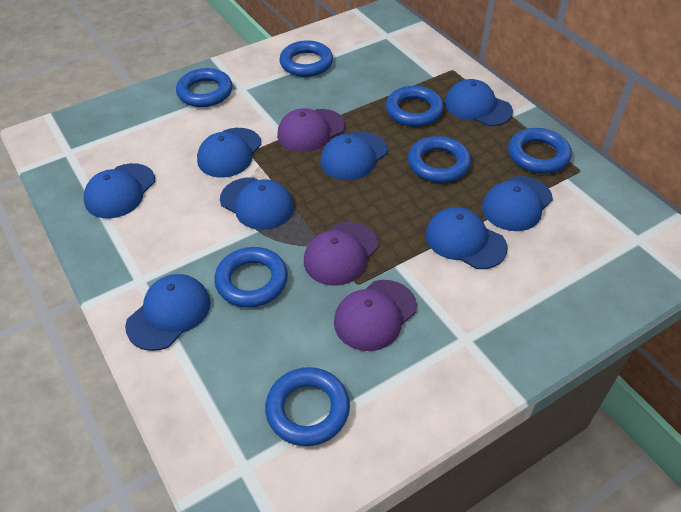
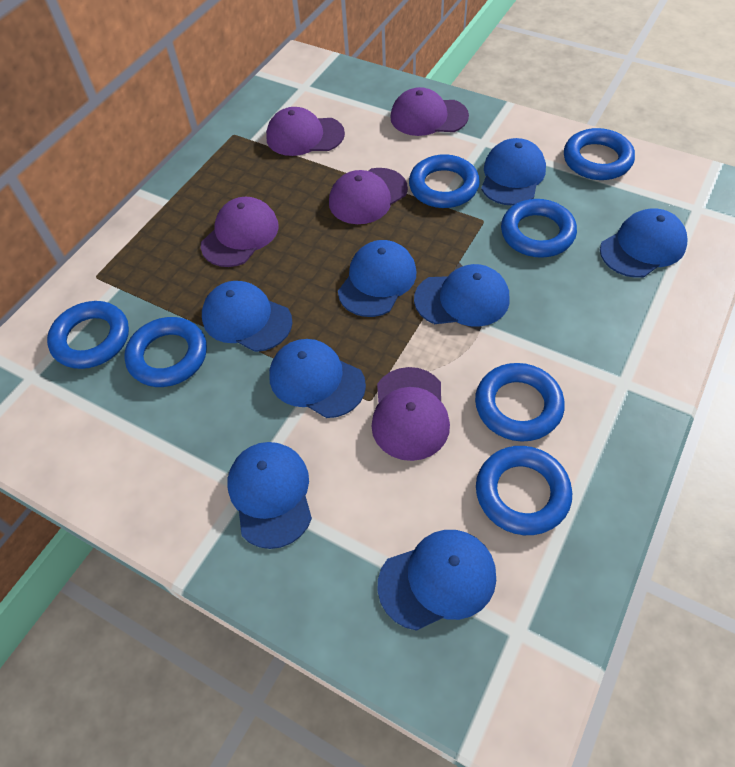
purple cap: [277,108,345,152] [304,222,378,286] [334,280,417,351] = 3 -> [201,197,279,267] [266,107,345,156] [329,168,408,224] [371,367,450,461] [390,87,469,136] = 5

